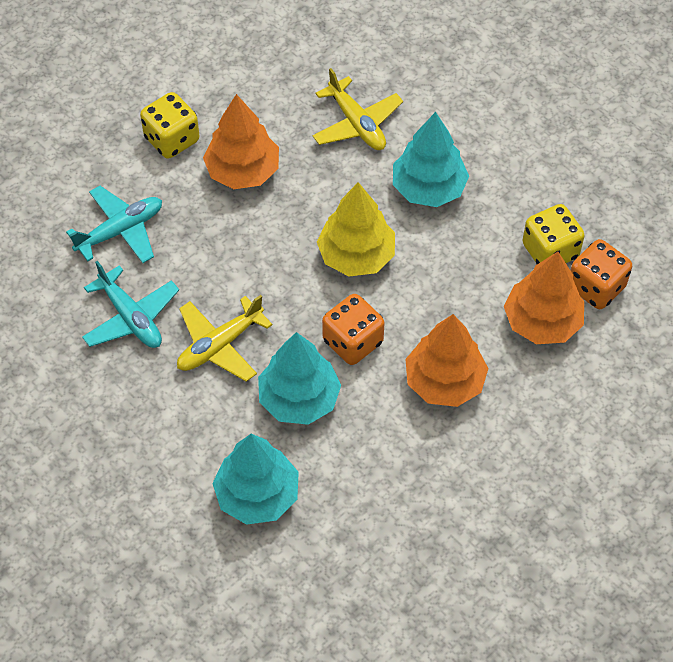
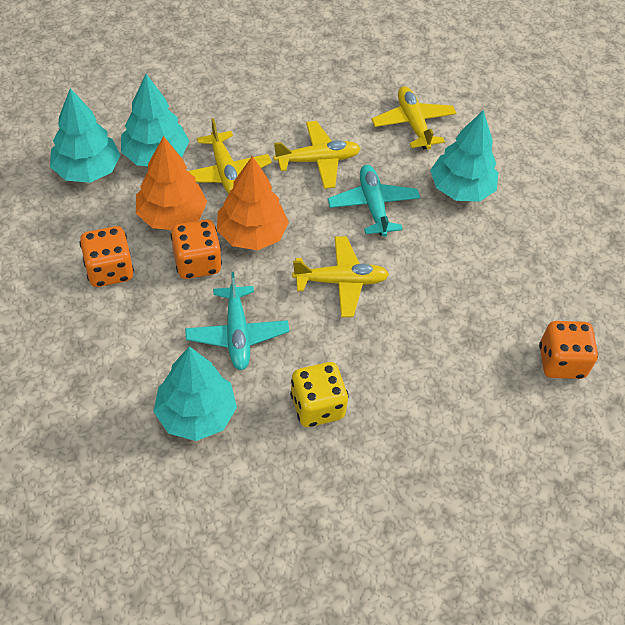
orange dice: [322,294,384,365] [570,239,632,309] = 2 -> [79,226,134,287] [170,220,222,279] [539,321,598,379] = 3
orange tree: [203,94,279,189] [406,314,488,407] [504,251,584,344] = 3 -> [136,136,207,230] [217,156,289,250] = 2
turquoise tree: [212,434,299,525] [258,332,341,425] [393,112,469,207] = 3 -> [50,88,120,183] [121,74,189,166] [153,346,237,441] [430,110,498,202] = 4
yellow dice: [140,92,199,159] [522,204,585,264] = 2 -> [290,362,349,427] = 1
yellow plane: [177,295,272,382] [313,68,403,150] = 2 -> [188,118,272,194] [273,121,361,189] [292,236,389,317] [371,86,457,149] = 4
yellow tree: [317,182,395,277] = 1 -> none = 0

